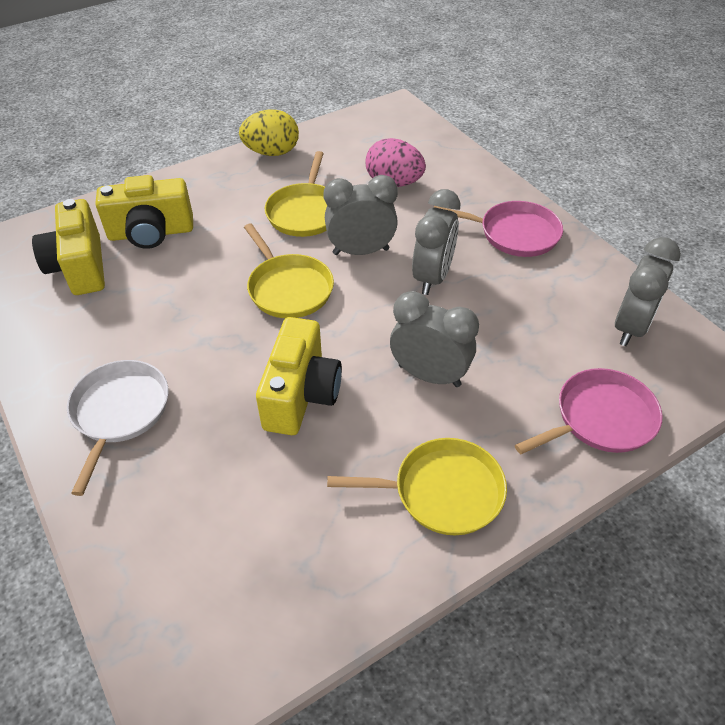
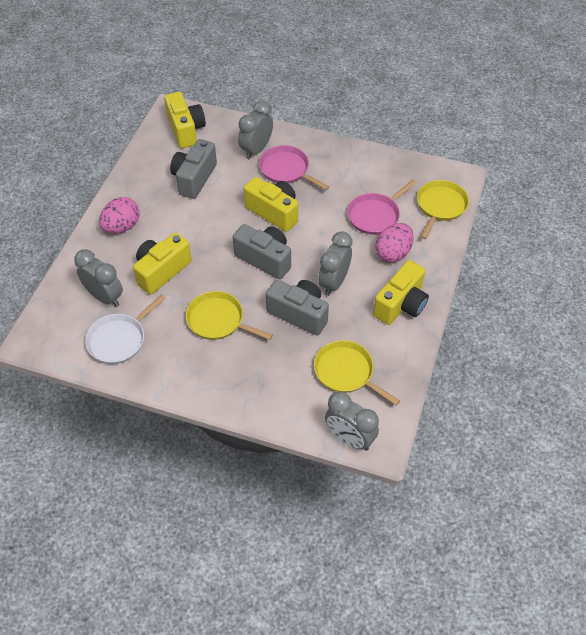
grey camera: none = 0 -> [170,139,217,199] [233,224,291,280] [266,280,329,335] = 3
pink egg: [366,138,426,187] = 1 -> [99,197,139,234] [375,223,414,263] = 2
yellow camera: [32,199,105,295] [96,175,193,249] [256,317,342,435] = 3 -> [133,233,192,295] [164,92,206,148] [244,177,298,232] [373,260,429,325] = 4
yellow egg: [239,110,299,156] = 1 -> none = 0

